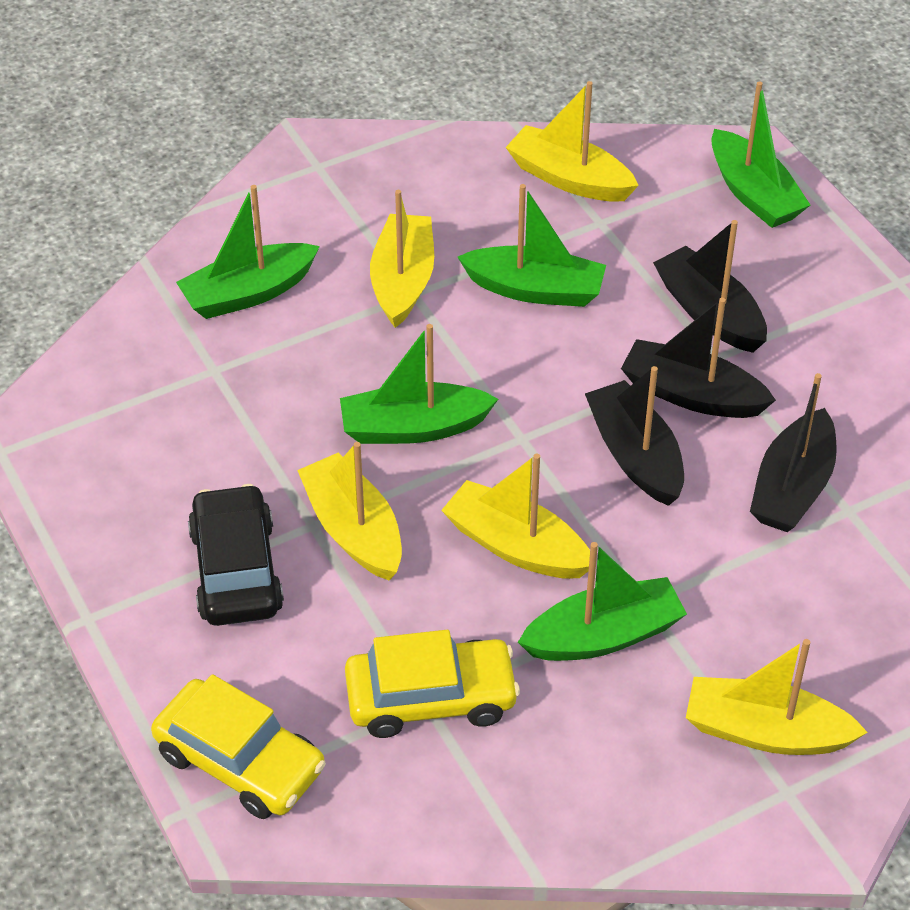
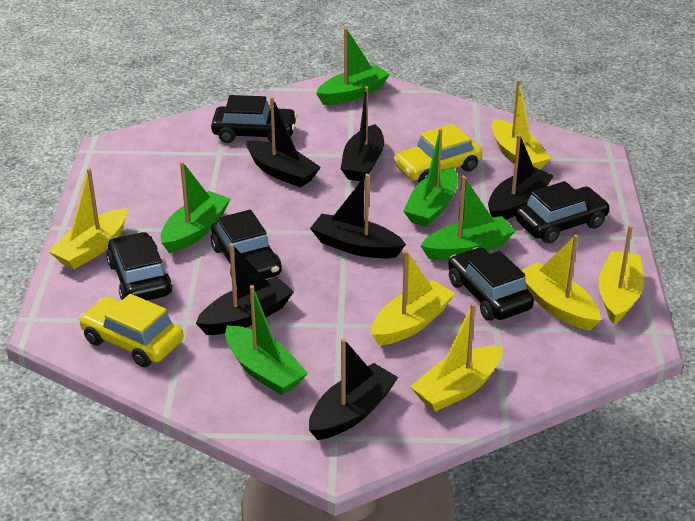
black boat: [585,366,684,506] [621,298,776,418] [653,220,767,353] [750,373,837,532] = 4 -> [196,243,294,335] [246,97,321,188] [309,338,398,440] [310,174,406,259] [341,86,384,181] [488,134,554,220] = 6
black car: [188,484,284,626] = 1 -> [107,232,173,300] [211,95,297,143] [211,210,282,284] [448,247,534,321] [515,181,610,244] = 5
yellow boat: [297,442,402,581] [370,190,434,328] [441,454,590,579] [506,81,639,202] [686,639,868,755] = 5 -> [48,168,127,269] [372,251,455,345] [410,303,503,412] [492,80,551,170] [521,234,600,330] [598,225,644,324] = 6

